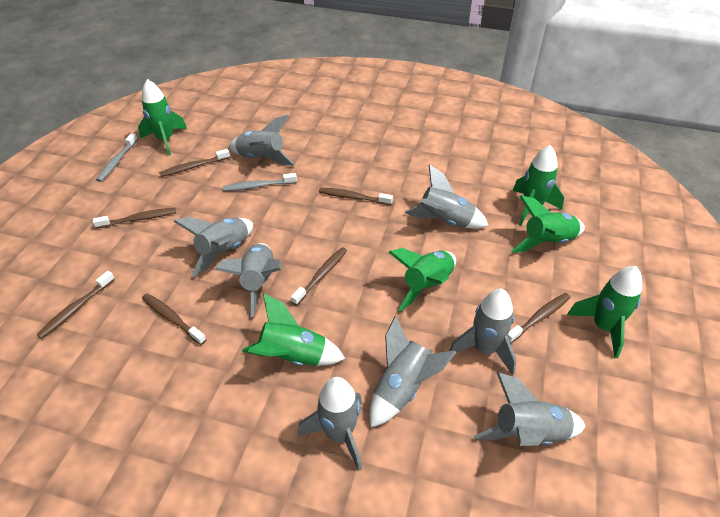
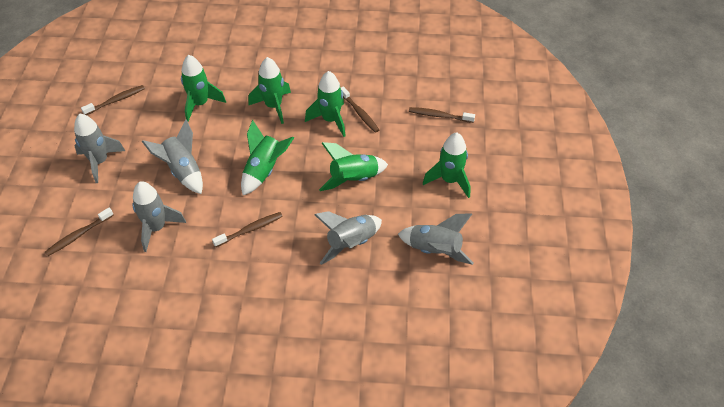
brown toothbrush: [37,271,115,339] [93,208,176,229] [142,293,207,345] [159,149,230,177] [291,247,347,305] [319,188,393,205] [507,293,570,343] = 7 -> [45,208,114,256] [81,85,145,115] [212,212,283,247] [341,86,379,133] [409,107,475,123] = 5
grey rocket: [173,217,253,277] [215,243,281,317] [229,115,295,165] [298,377,362,471] [369,316,456,427] [405,164,489,229] [449,289,517,375] [474,372,586,446] = 8 -> [74,114,125,183] [132,181,186,252] [142,120,203,194] [314,211,382,265] [398,213,474,265] = 5
grey toothbrush: [96,133,138,182] [223,173,297,191] = 2 -> none = 0

